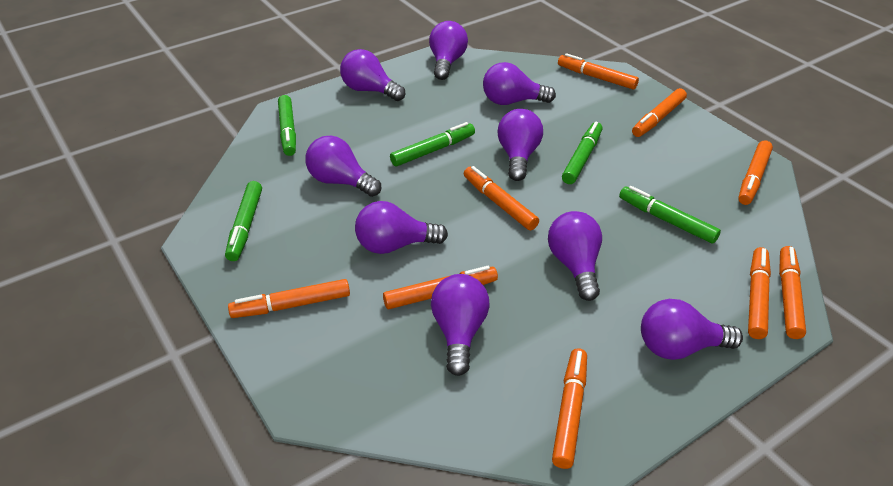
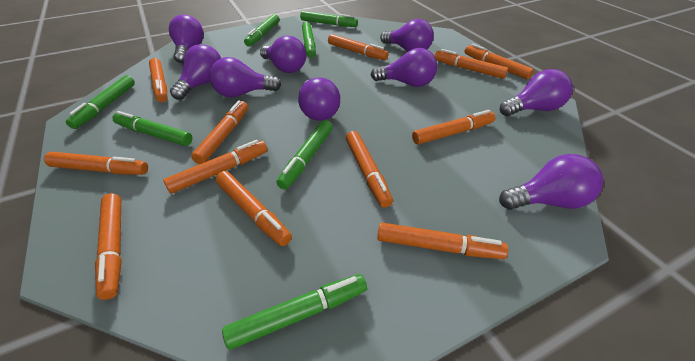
green marker: [225,181,262,261] [278,95,296,156] [390,122,475,166] [562,122,603,184] [619,186,721,244] = 5 -> [66,75,135,129] [112,111,192,146] [222,274,367,350] [244,14,279,46] [276,120,333,190] [300,11,358,27] [302,22,316,57] = 7
orange marker: [228,279,350,318] [383,266,498,309] [464,166,539,230] [552,348,587,469] [558,53,639,90] [632,88,687,137] [738,140,773,205] [748,247,771,339] [779,246,806,339] = 9 -> [44,152,148,175] [95,193,122,300] [149,58,167,102] [163,140,267,194] [191,100,248,164] [216,171,292,246] [328,34,389,60] [346,131,393,208] [377,223,508,259] [412,110,495,145] [434,49,508,79] [465,44,534,79] = 12

